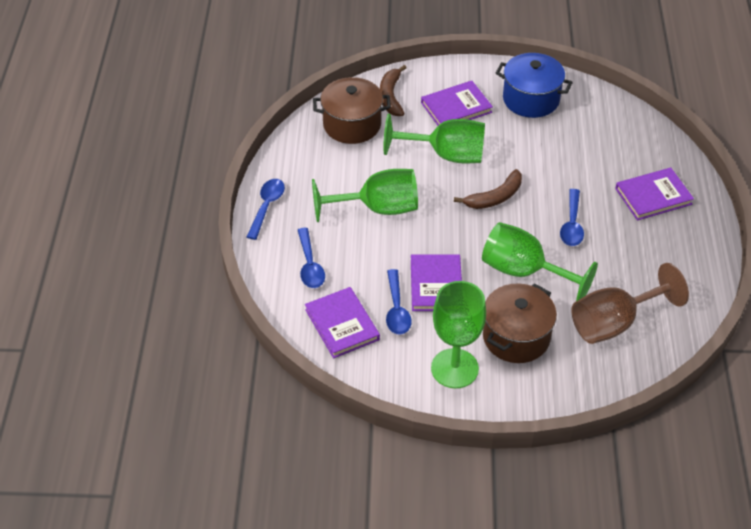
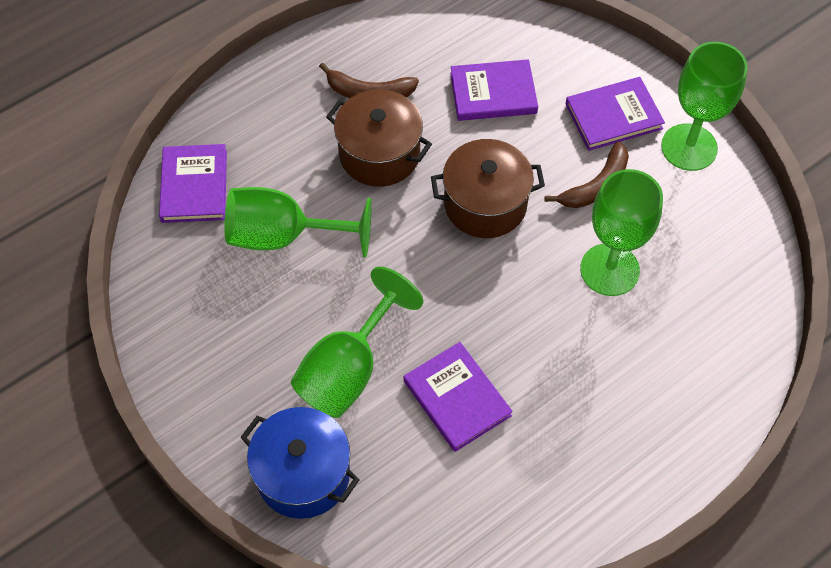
blue spoon: [247,179,285,240] [298,228,325,288] [386,269,412,335] [560,189,584,246] = 4 -> none = 0
brown goblet: [571,263,689,344] = 1 -> none = 0

